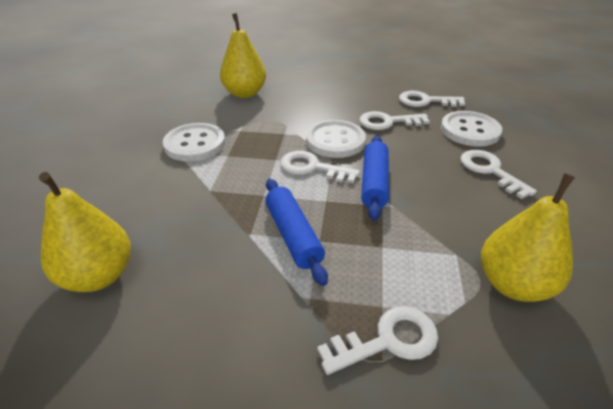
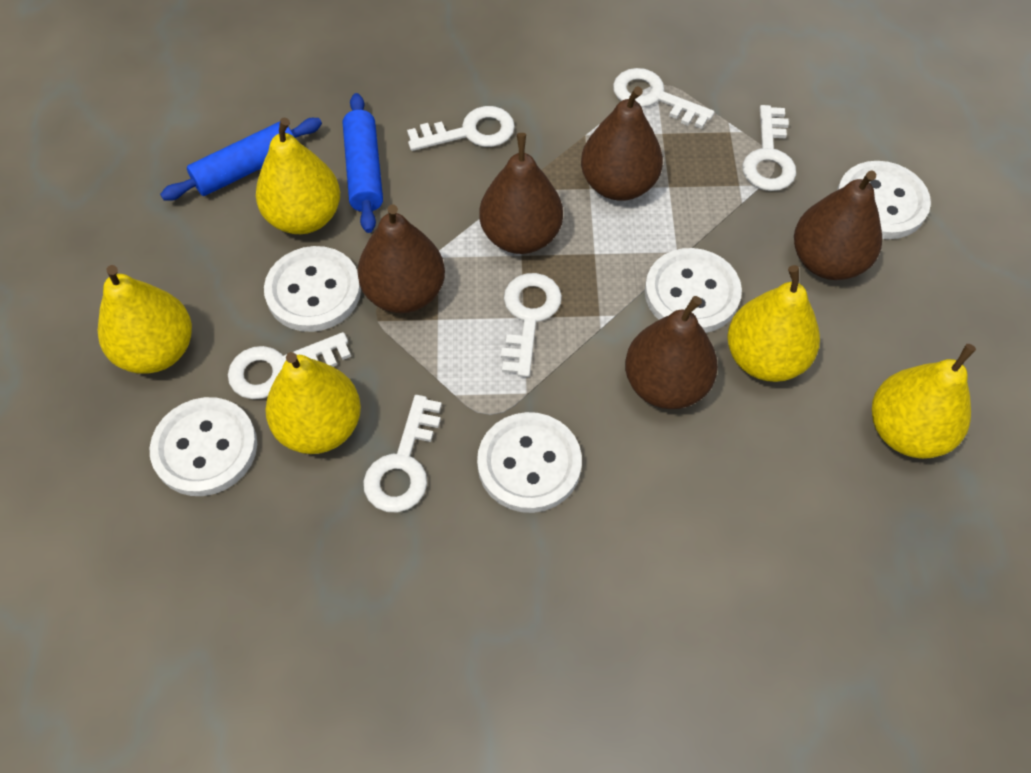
brown pear: none = 0 -> [357,205,445,313] [479,133,563,254] [581,86,663,201] [625,296,718,409] [794,170,882,280] = 5
white button: [163,123,225,162] [306,120,366,158] [441,111,502,147] = 3 -> [150,397,257,496] [264,246,361,332] [477,412,582,513] [645,248,742,333] [837,161,931,239] = 5
white key: [280,151,360,183] [317,306,438,375] [359,111,430,130] [399,91,465,107] [461,150,537,199] = 5 -> [228,332,351,399] [363,395,442,512] [407,106,515,151] [501,273,562,377] [613,68,715,129] [742,105,796,191] = 6
yellow pear: [39,172,131,292] [220,13,266,98] [481,173,575,302] = 3 -> [98,265,192,374] [256,117,340,234] [265,352,361,454] [727,265,820,382] [872,344,976,459] = 5

